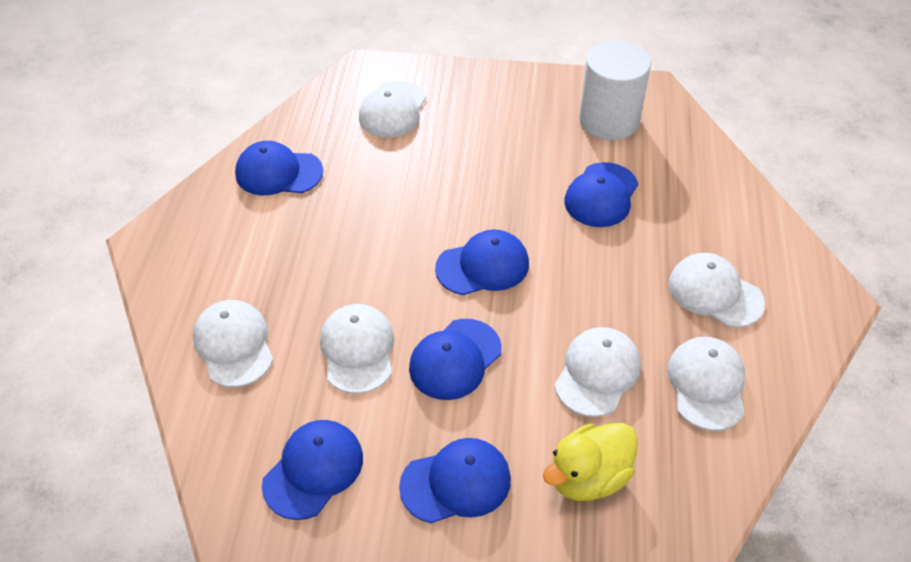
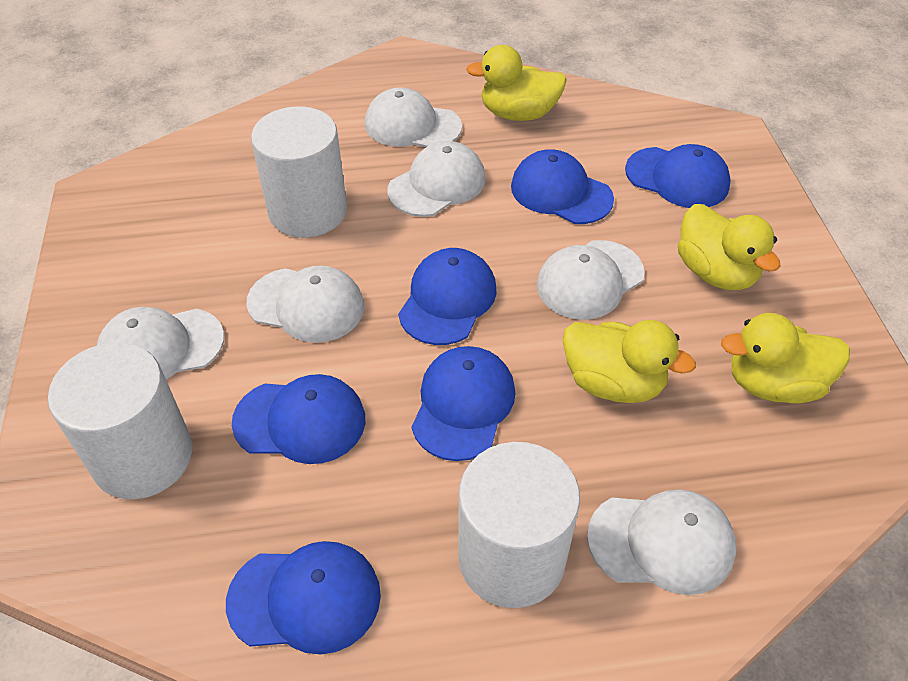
white cylinder: [579,40,651,140] = 1 -> [48,342,192,499] [251,106,347,238] [458,442,580,608] = 3
yellow duck: [543,423,638,501] = 1 -> [466,45,567,121] [563,320,696,403] [678,204,781,290] [721,313,850,403] = 4

